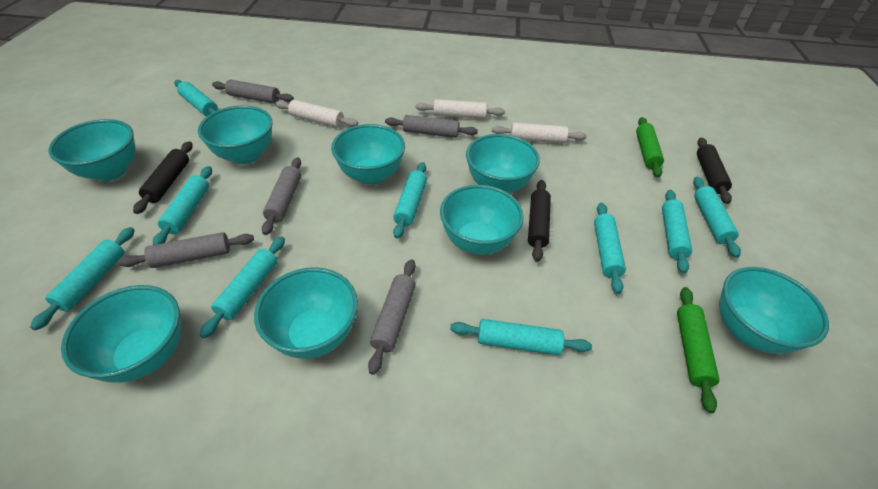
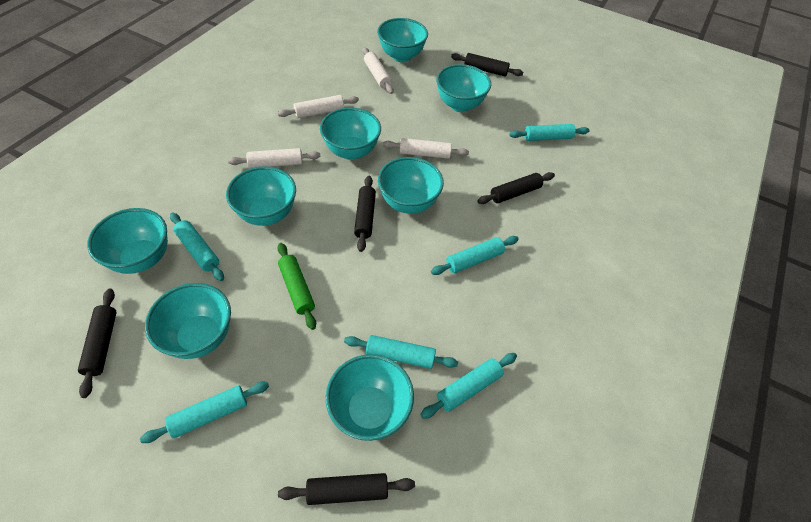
black rolling pin: [133,141,193,214] [528,180,551,262] [697,137,732,204] = 3 -> [78,288,116,398] [278,473,415,505] [354,176,376,252] [451,53,523,76] [477,172,555,204] = 5
green rolling pin: [636,117,664,178] [677,287,719,413] = 2 -> [277,243,316,330] = 1
grey rolling pin: [118,232,254,268] [212,79,294,104] [262,157,301,235] [368,259,416,375] [385,115,478,138] = 5 -> none = 0
turquoise rolling pin: [30,227,135,330] [153,166,212,245] [174,80,218,117] [200,236,285,338] [393,162,427,239] [450,319,592,355] [594,203,626,294] [662,190,692,274] [693,177,741,258] = 9 -> [140,382,269,443] [170,213,224,281] [344,335,458,369] [420,353,517,419] [431,236,519,275] [509,124,590,141] = 6
white rolling pin: [275,100,358,128] [416,99,505,119] [492,123,587,143] = 3 -> [228,148,320,168] [278,95,359,118] [363,47,394,94] [382,138,469,159] = 4

